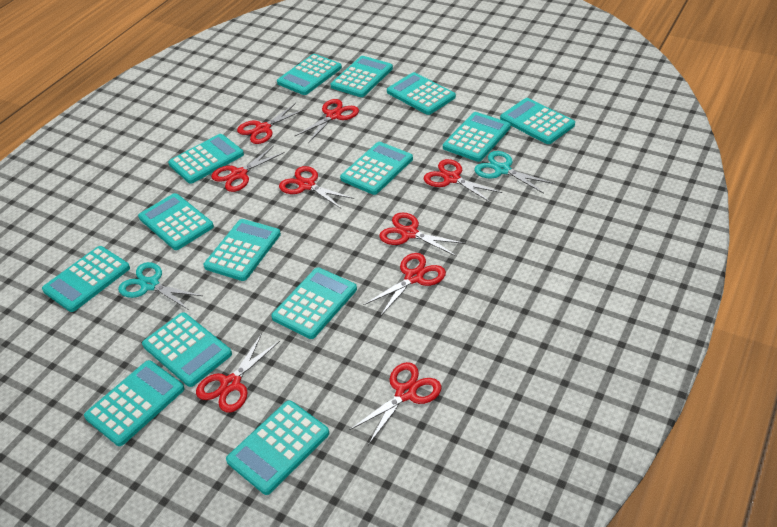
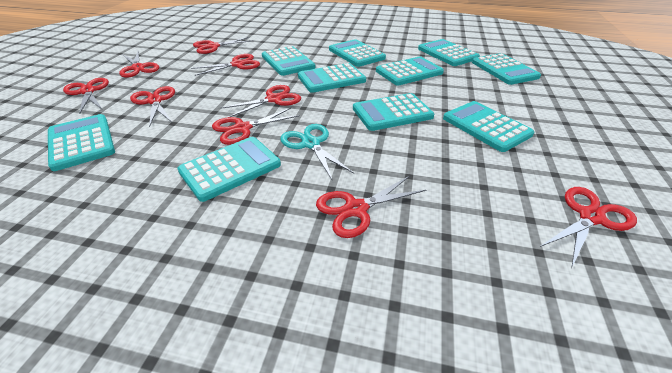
turquoise calculator: [42,246,130,312] [84,360,185,446] [138,193,214,250] [142,312,232,387] [168,134,244,184] [203,219,281,281] [226,400,329,495] [271,268,357,339] [277,54,342,95] [330,56,393,97] [340,142,413,195] [387,72,456,115] [443,112,511,162] [500,98,575,144] = 14 -> [48,114,115,171] [177,137,281,202] [262,46,315,76] [298,63,366,93] [329,39,386,67] [353,93,434,131] [376,56,444,86] [418,39,480,66] [443,101,534,152] [472,53,541,85] = 10
turquoise scissors: [118,262,203,310] [474,151,555,194] = 2 -> [280,124,354,181] = 1

